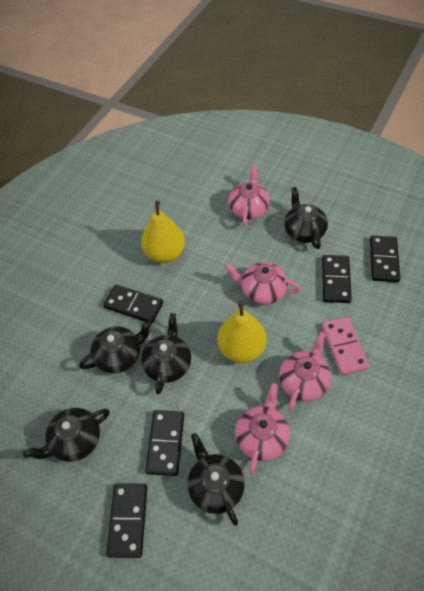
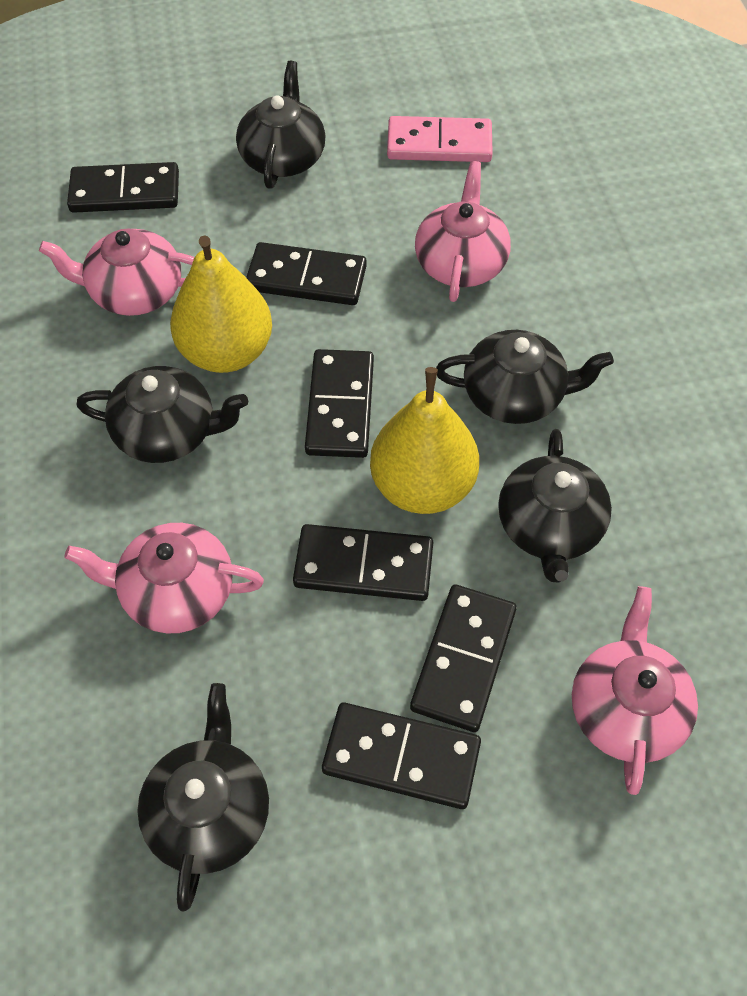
black domino: [103,285,163,324] [106,484,148,558] [145,410,184,476] [322,255,352,303] [370,236,400,282] = 5 -> [67,162,179,213] [246,242,367,305] [293,524,433,601] [305,349,374,458] [322,702,481,809] [410,584,517,732] = 6

